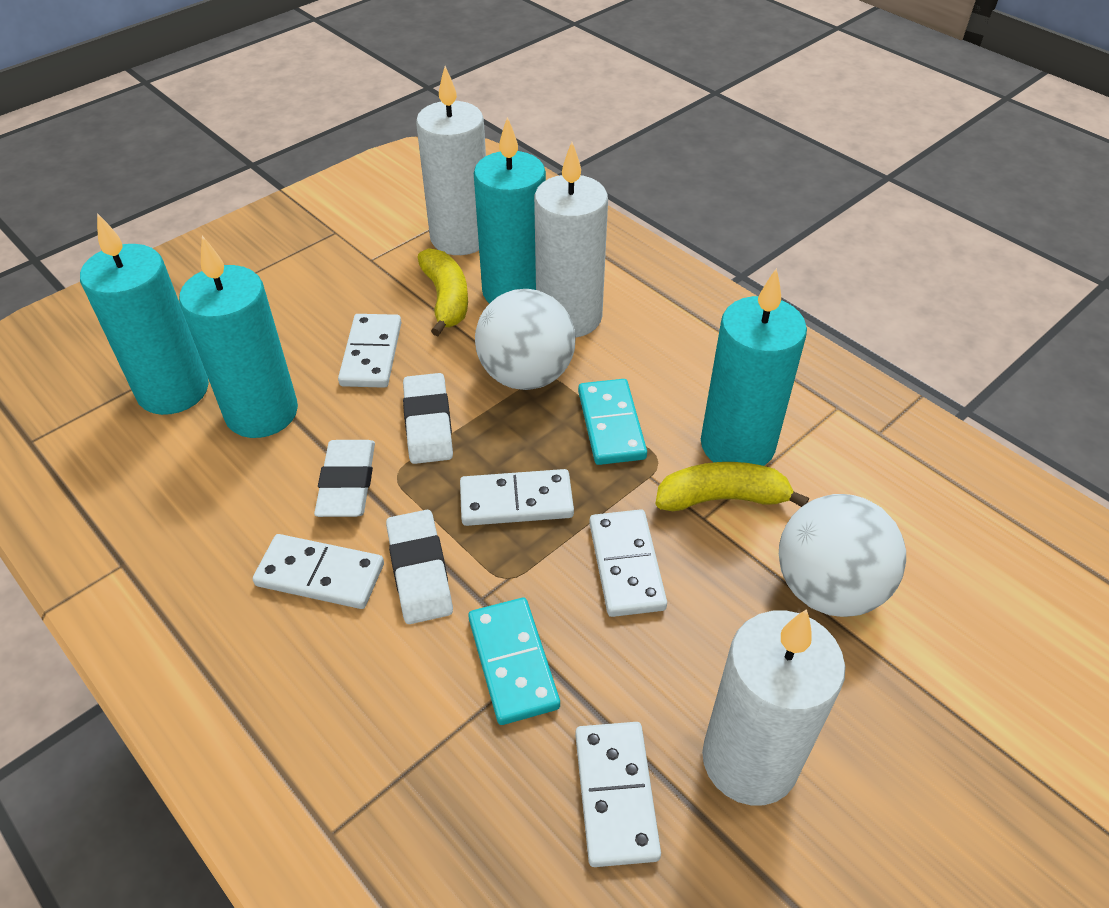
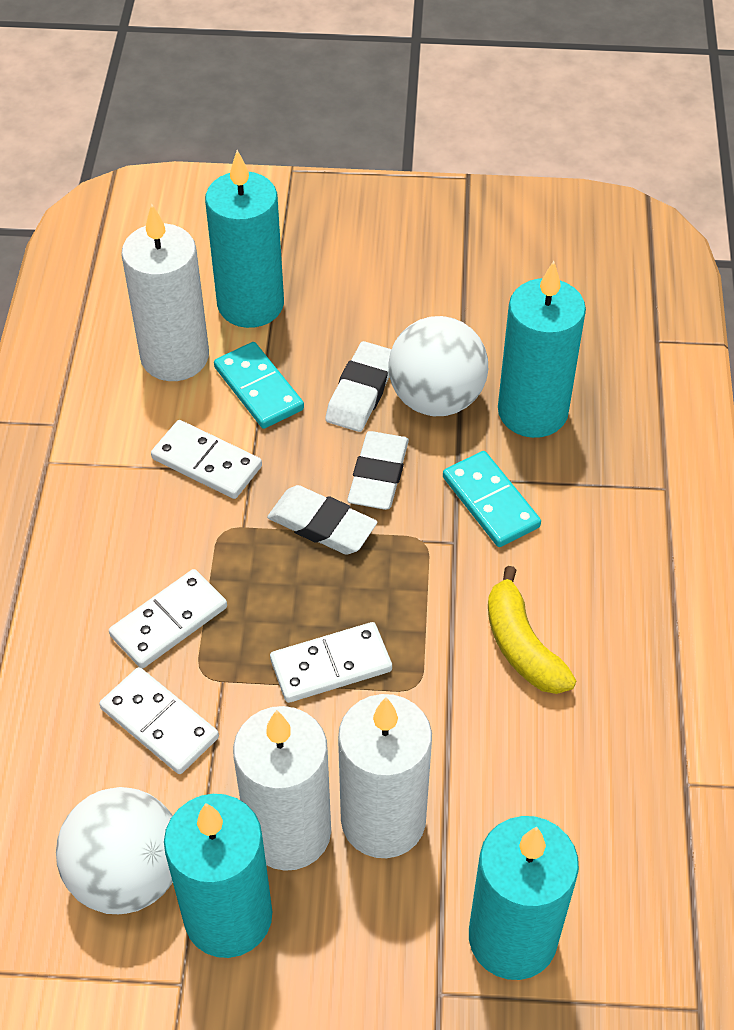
white domino: [253,534,384,609] [338,314,402,388] [460,469,574,526] [575,722,661,867] [589,509,667,617] = 5 -> [99,667,219,774] [109,569,227,669] [151,420,262,499] [270,622,392,703] = 4
yellow banana: [417,248,468,336] [656,462,809,511] = 2 -> [488,566,576,694] = 1

